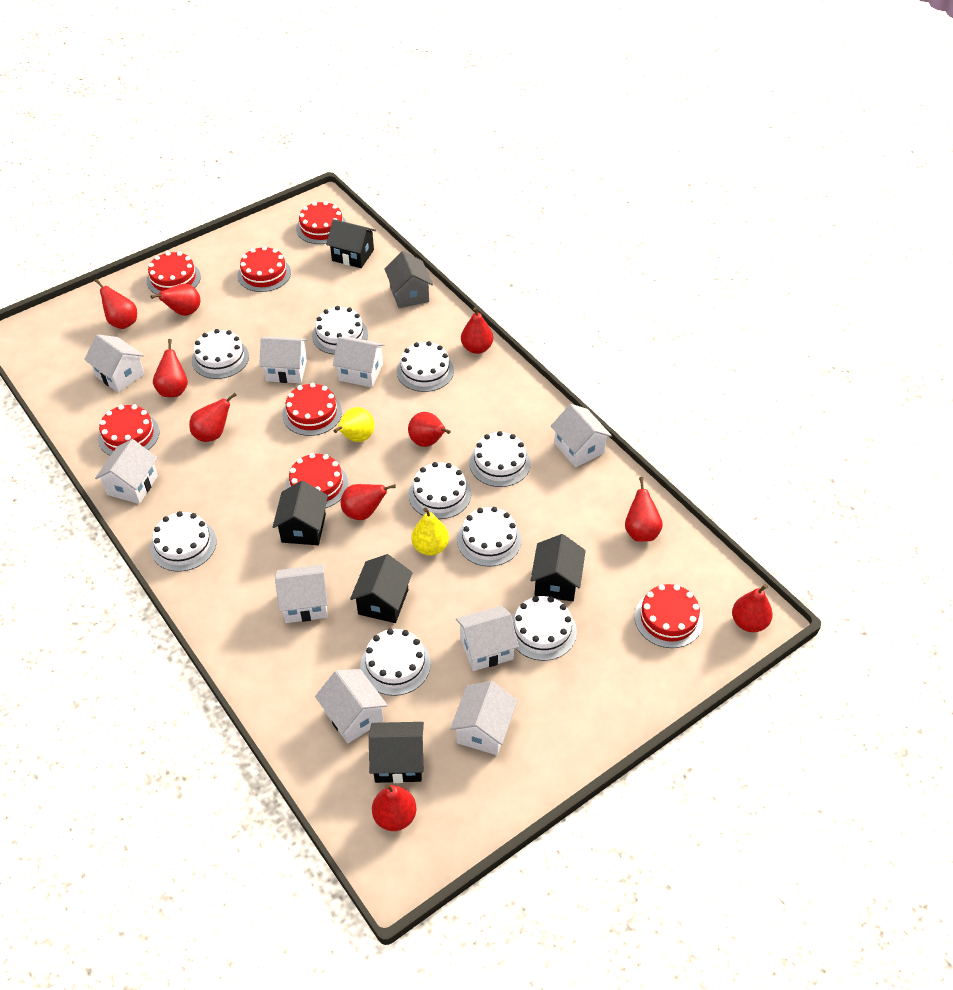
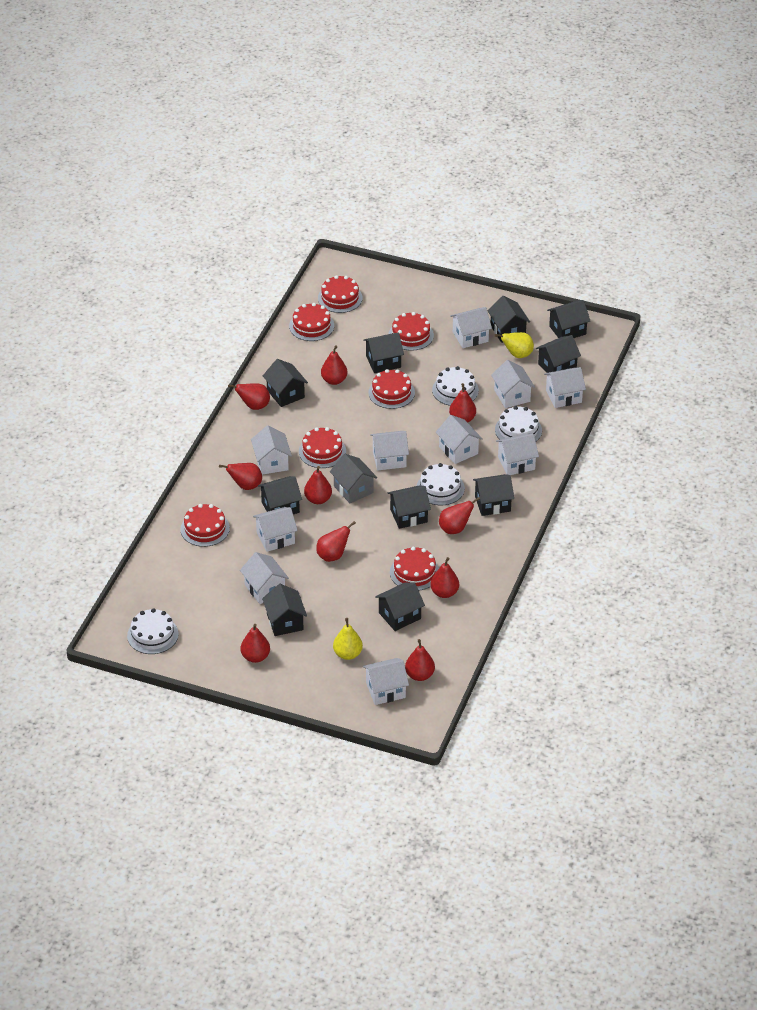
black house: [273,481,328,545] [326,219,376,268] [350,554,413,623] [369,722,424,783] [530,534,586,602] = 5 -> [258,476,302,514] [262,584,307,636] [263,359,308,407] [363,333,404,373] [375,583,425,631] [388,485,431,529] [473,474,514,516] [487,296,530,343] [536,335,581,373] [547,300,590,338] = 10
white cake: [151,511,216,572] [192,329,249,379] [312,306,368,355] [360,629,431,696] [397,341,454,392] [409,462,471,519] [457,507,522,567] [469,431,531,487] [512,596,577,661] = 9 -> [127,608,179,654] [417,463,465,505] [432,366,479,406] [495,406,542,441] = 4
white house: [84,334,144,393] [95,439,158,504] [259,337,307,383] [275,564,328,623] [315,669,388,744] [333,337,385,387] [450,681,517,755] [456,606,519,671] [551,404,612,467] = 9 -> [240,552,289,604] [251,426,292,475] [253,507,298,552] [363,658,409,705] [370,431,409,470] [436,415,483,464] [450,307,492,348] [491,360,535,408] [496,434,539,475] [544,367,586,408] = 10

